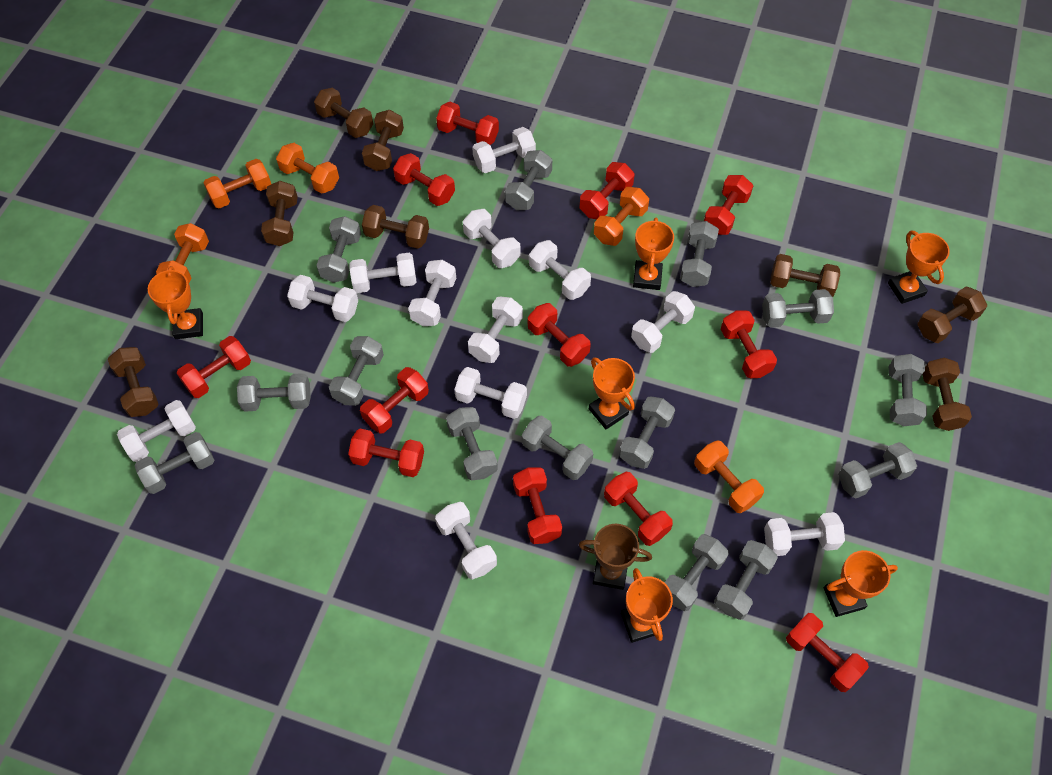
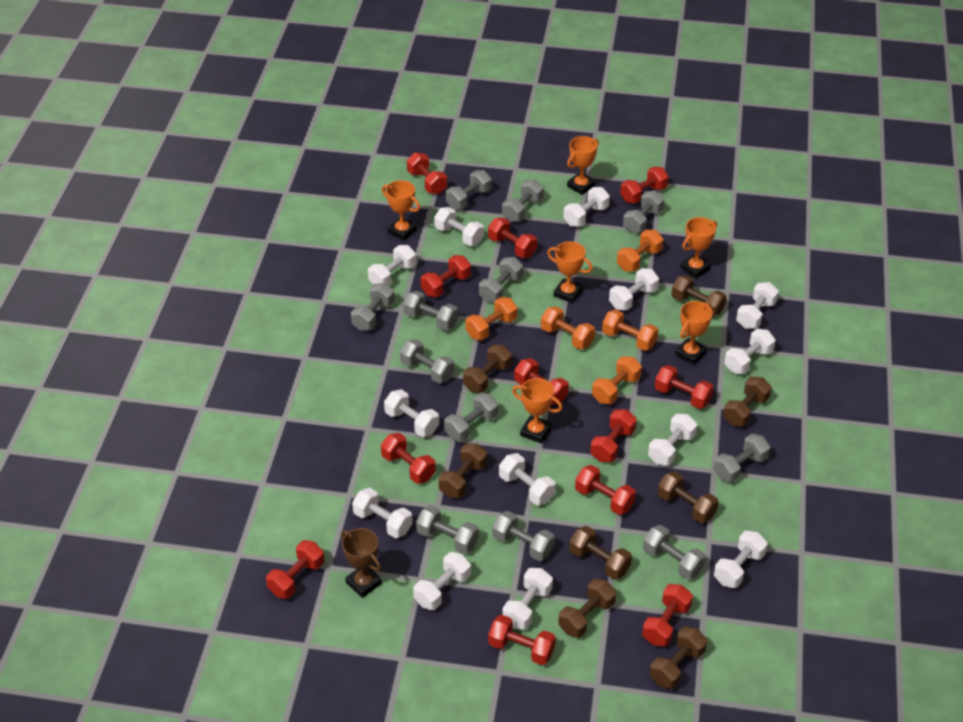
grey dumbbell: [135,432,214,494] [237,373,311,412] [317,216,361,283] [329,336,384,406] [446,407,498,480] [505,150,552,210] [522,416,593,480] [619,396,675,469] [664,534,729,611] [680,221,719,287] [714,540,778,620] [762,289,834,328] [838,442,917,498] [889,354,927,426] = 14 -> [351,283,395,331] [400,339,455,384] [403,291,458,330] [416,505,479,554] [444,393,498,442] [446,170,492,210] [479,257,523,302] [492,511,555,561] [502,179,544,222] [623,190,664,233] [643,525,706,580] [714,433,770,483] = 12
white dumbbell: [117,400,196,462] [287,275,358,322] [350,253,417,293] [408,260,456,326] [435,502,497,580] [454,367,527,419] [463,209,521,268] [468,297,523,363] [472,127,536,173] [529,240,591,300] [631,291,695,353] [764,512,845,556] = 12 -> [352,488,413,538] [368,245,416,286] [384,389,439,437] [413,552,471,610] [434,207,484,246] [499,453,556,505] [502,568,553,629] [563,187,610,227] [609,268,659,311] [648,414,697,465] [714,531,768,588] [724,329,776,374] [736,282,779,329] = 13

